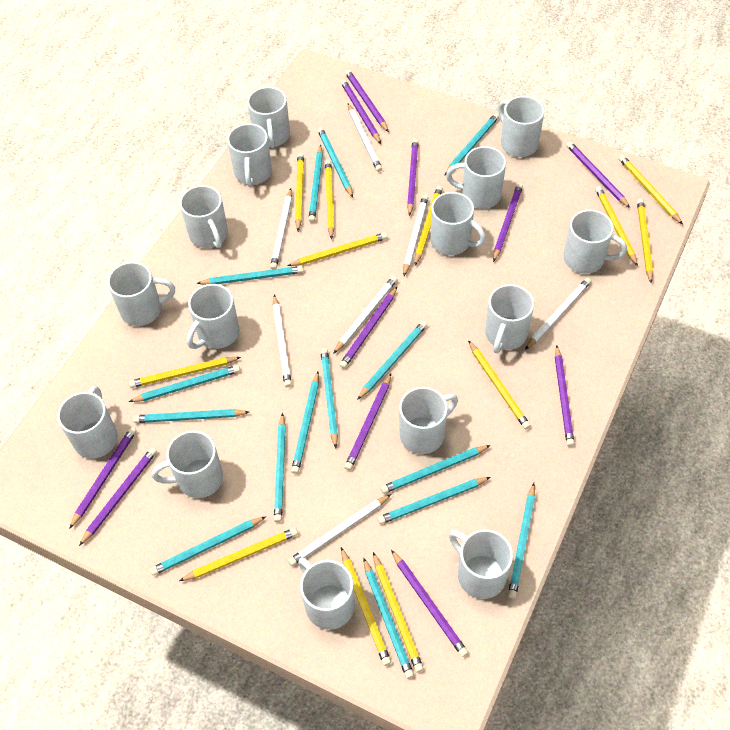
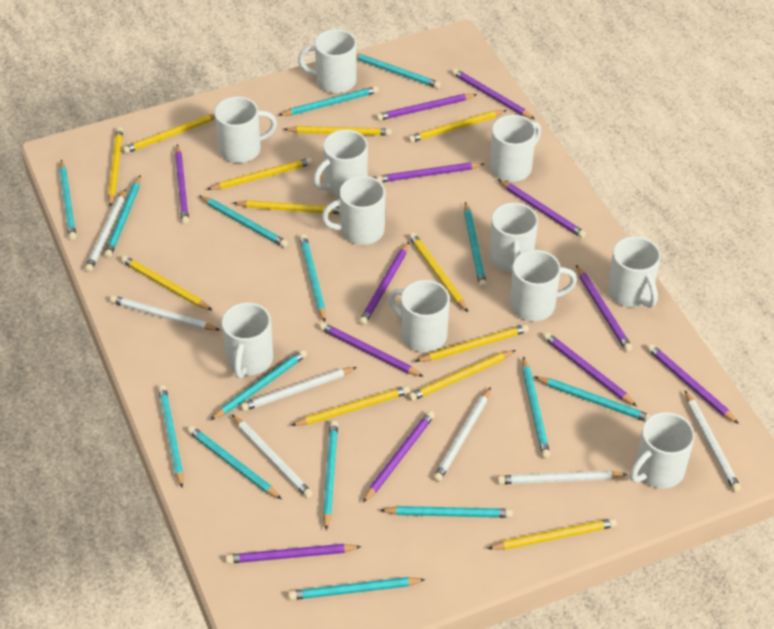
purple pencil: [69,427,137,529] [79,447,157,546] [339,287,397,369] [341,79,381,144] [344,373,391,471] [345,69,389,132] [391,550,468,657] [407,139,419,216] [493,183,523,262] [555,345,574,447] [566,141,630,208] = 11 -> [175,144,189,224] [226,544,361,564] [319,322,424,377] [359,242,409,325] [363,411,435,503] [376,94,477,121] [376,163,484,182] [452,69,535,119] [498,179,586,238] [543,332,637,406] [576,265,632,352] [647,344,739,424] = 12
white mug: [57,386,118,459] [108,262,175,326] [152,431,223,498] [180,185,228,248] [187,284,239,349] [227,123,272,187] [247,87,290,149] [298,558,355,630] [399,387,458,454] [431,192,486,255] [446,146,506,209] [449,529,513,599] [485,284,534,353] [498,96,545,157] [563,210,627,274] = 15 -> [214,97,277,163] [221,302,273,379] [298,29,356,93] [313,130,368,196] [322,176,385,245] [388,280,450,352] [489,203,538,272] [490,115,541,182] [510,250,577,321] [608,236,661,308] [630,412,695,488] = 11

